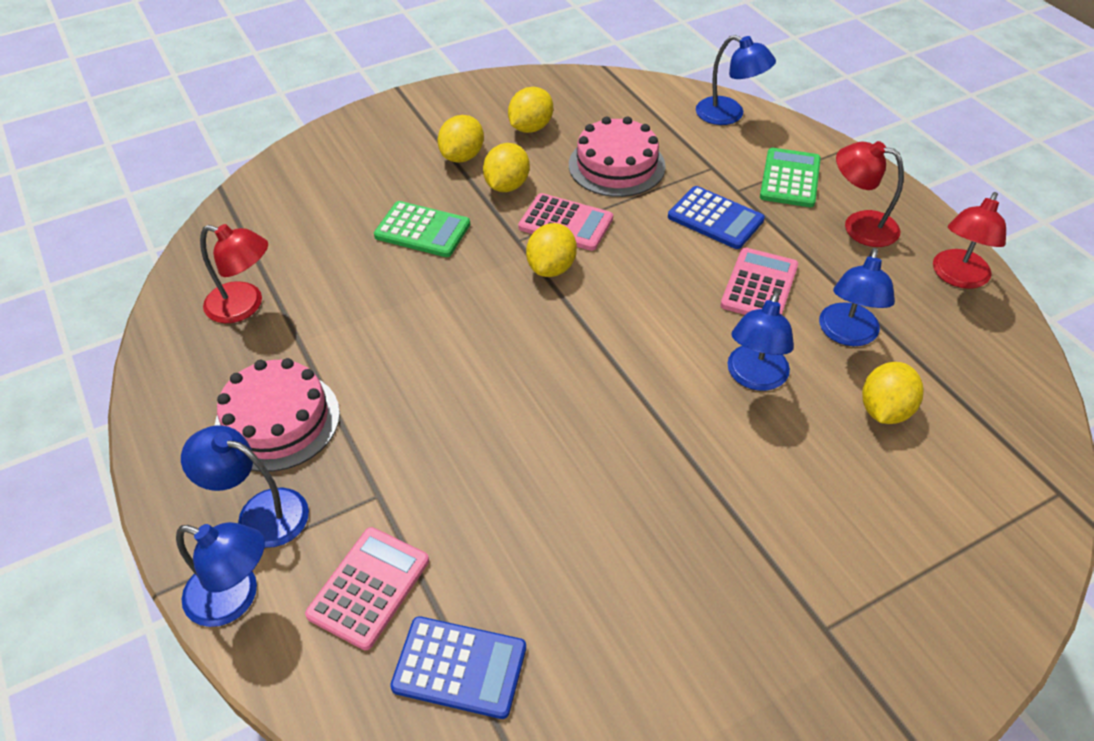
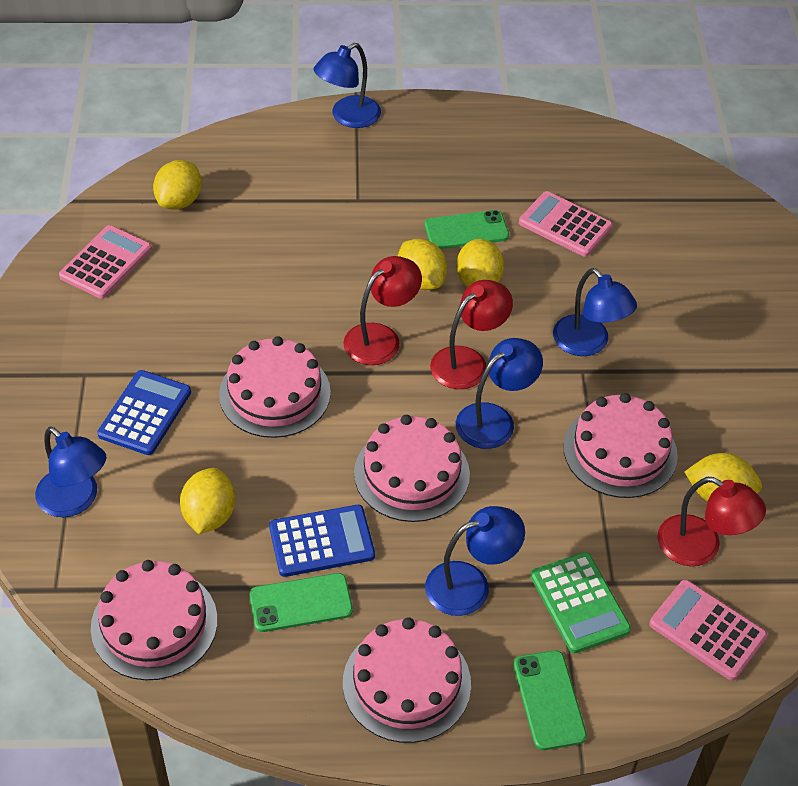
green calculator: [374,201,470,257] [760,148,821,207] = 2 -> [530,552,631,653] = 1
green phone: none = 0 -> [249,573,353,632] [425,210,509,249] [513,650,587,750] = 3
pink cake: [214,358,340,472] [569,116,666,197] = 2 -> [91,560,218,680] [219,336,331,438] [343,617,471,743] [354,415,470,522] [563,393,678,498] = 5

